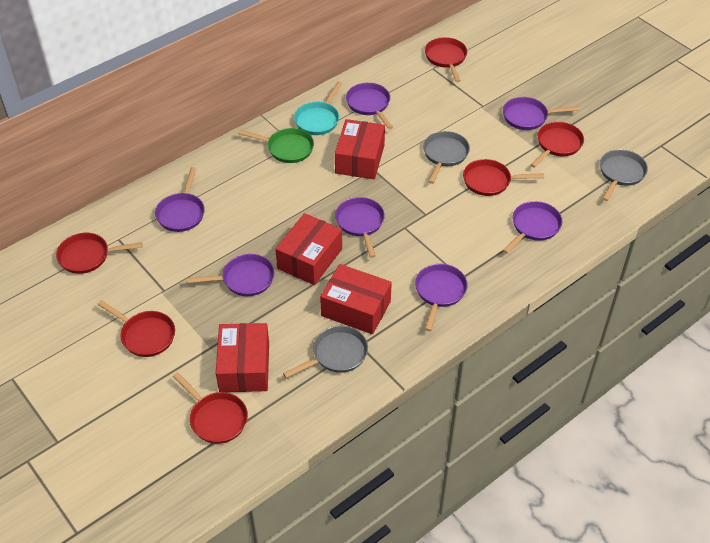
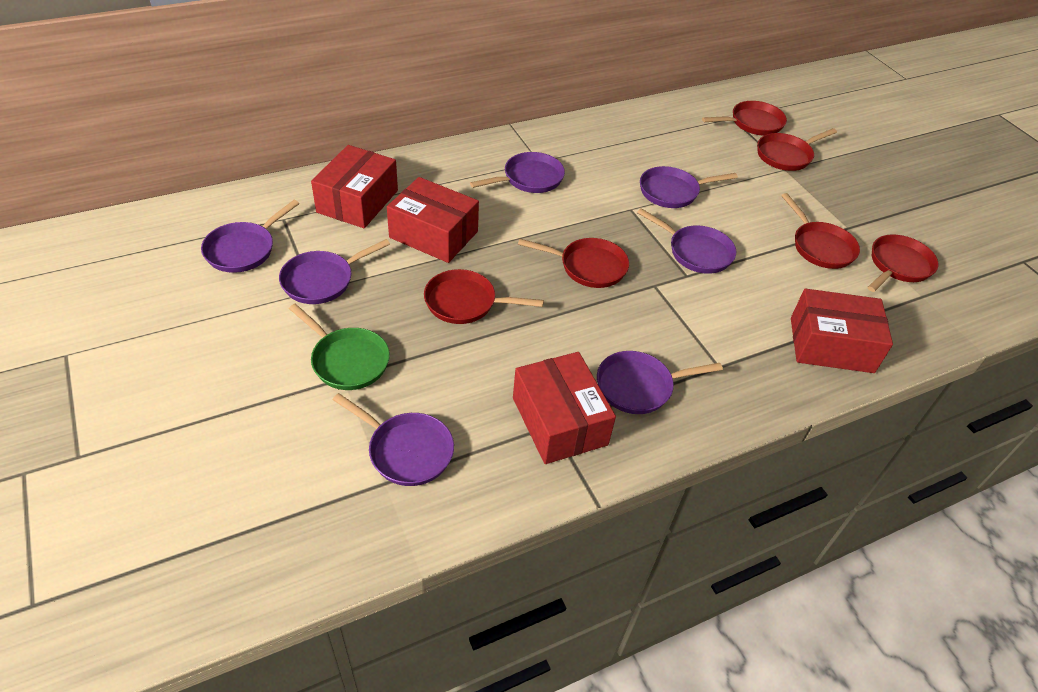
grey pan: [283,326,368,378] [423,131,470,184] [600,149,648,201] = 3 -> none = 0
turquoise pan: [294,82,342,135] = 1 -> none = 0

